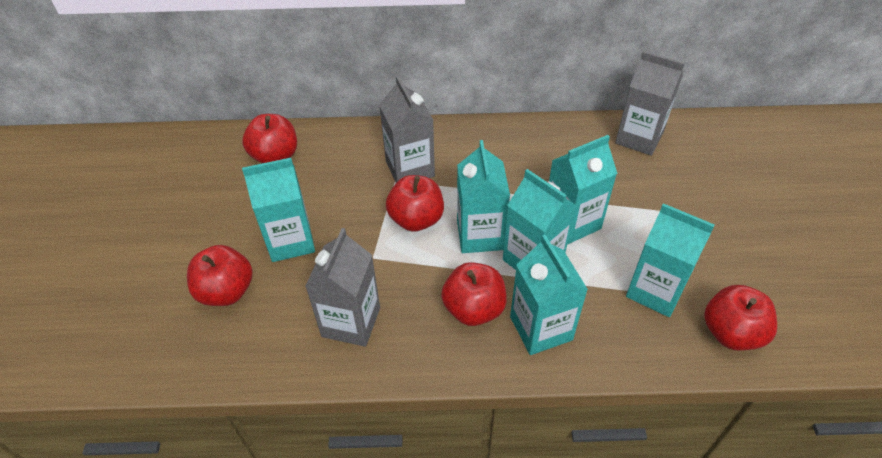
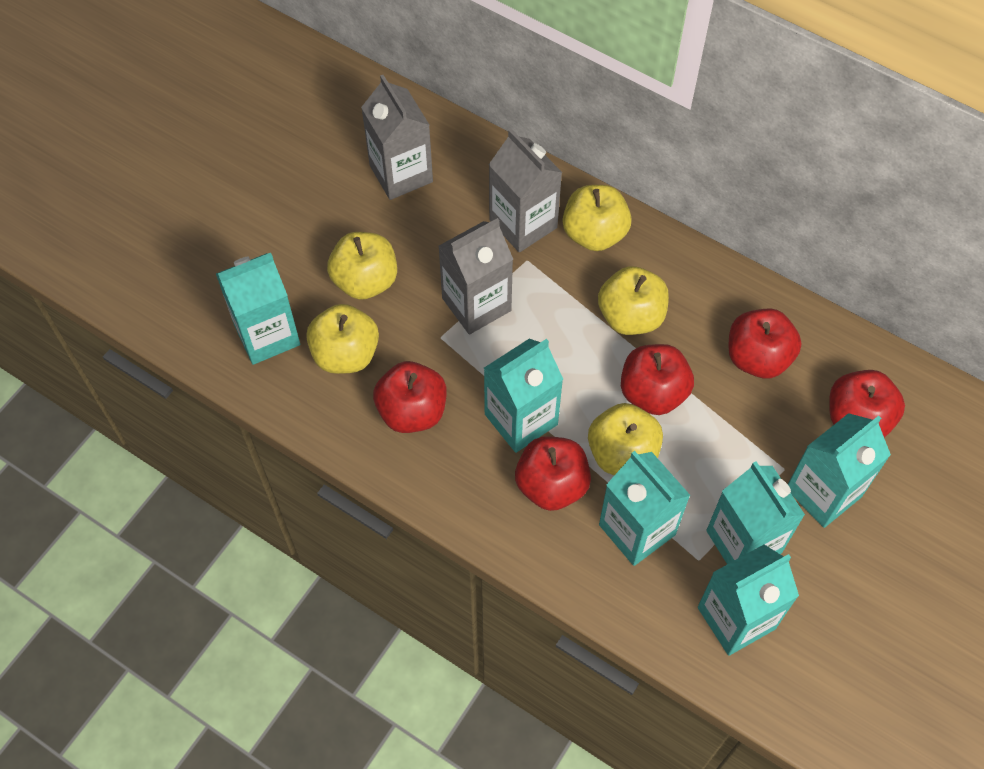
yellow apple: none = 0 -> [306,304,379,374] [327,232,397,300] [563,185,632,251] [588,403,663,475] [598,266,669,335] = 5

